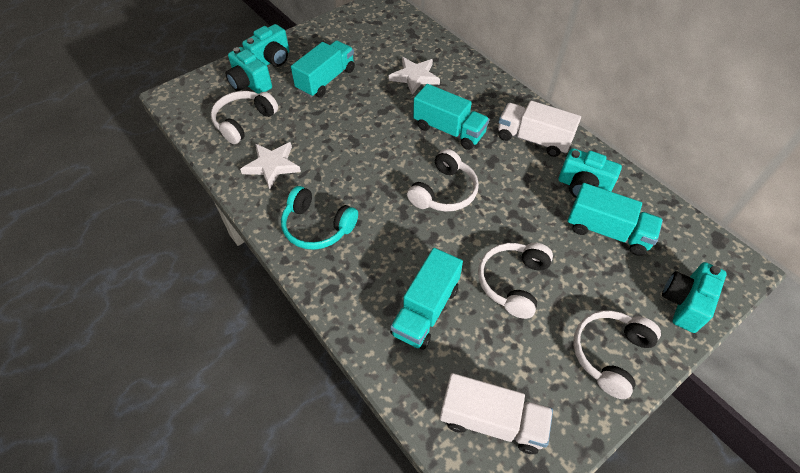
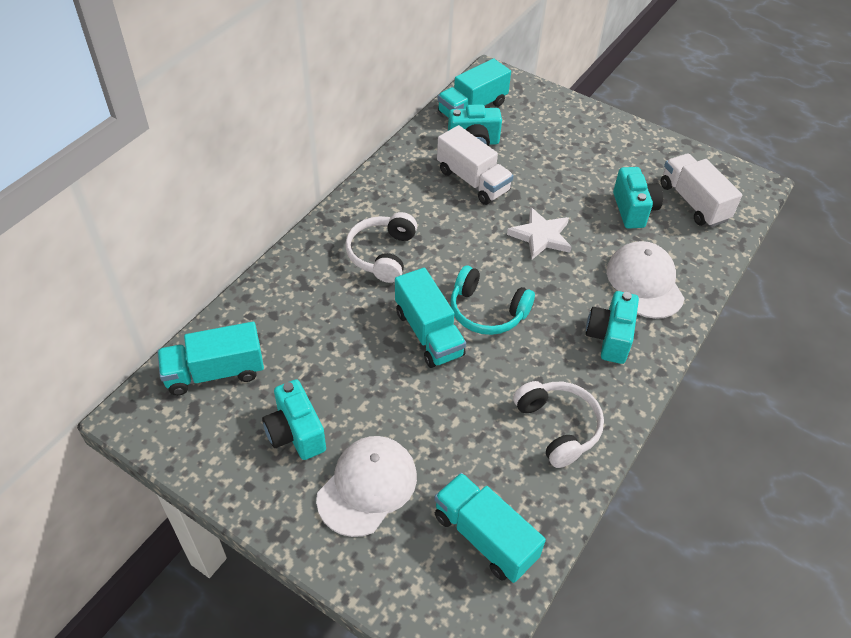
white cap: none = 0 -> [316,436,417,537] [606,241,685,319] = 2
white headphones: [211,91,278,144] [407,149,479,212] [478,243,553,319] [573,310,661,399] = 4 -> [345,212,417,283] [513,381,604,468] = 2
white star: [240,142,301,189] [389,57,440,95] = 2 -> [507,207,571,259] = 1

